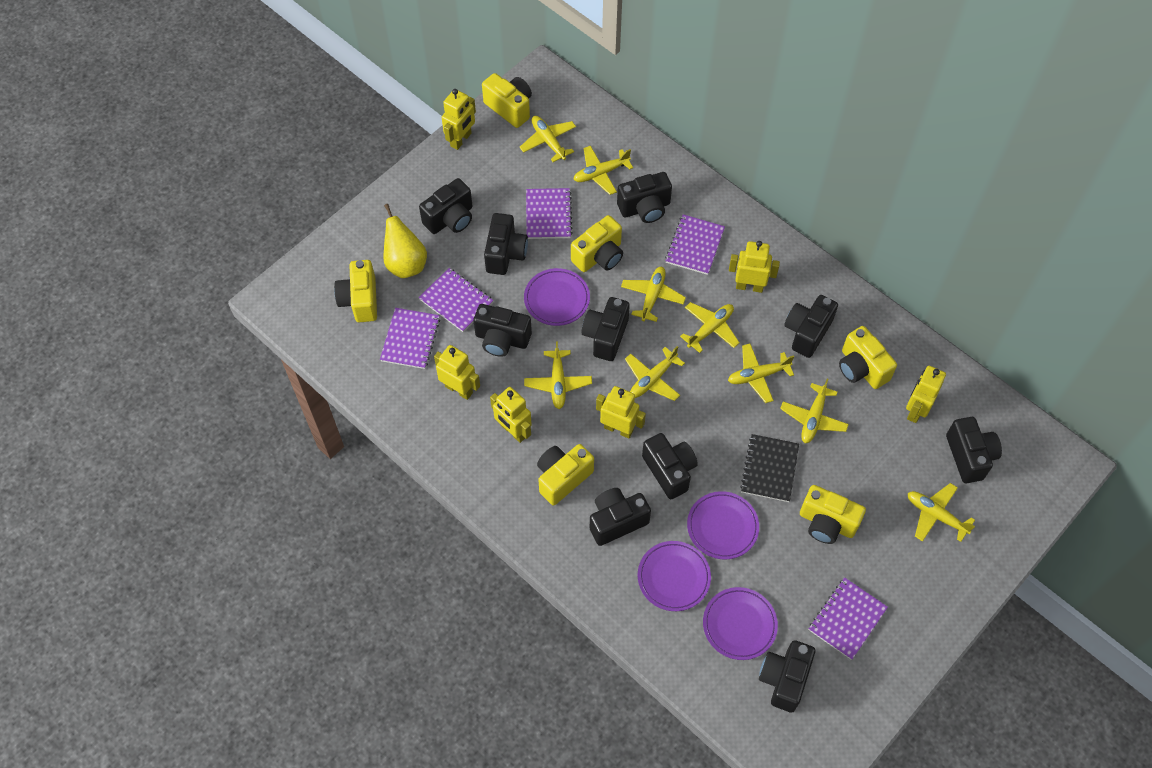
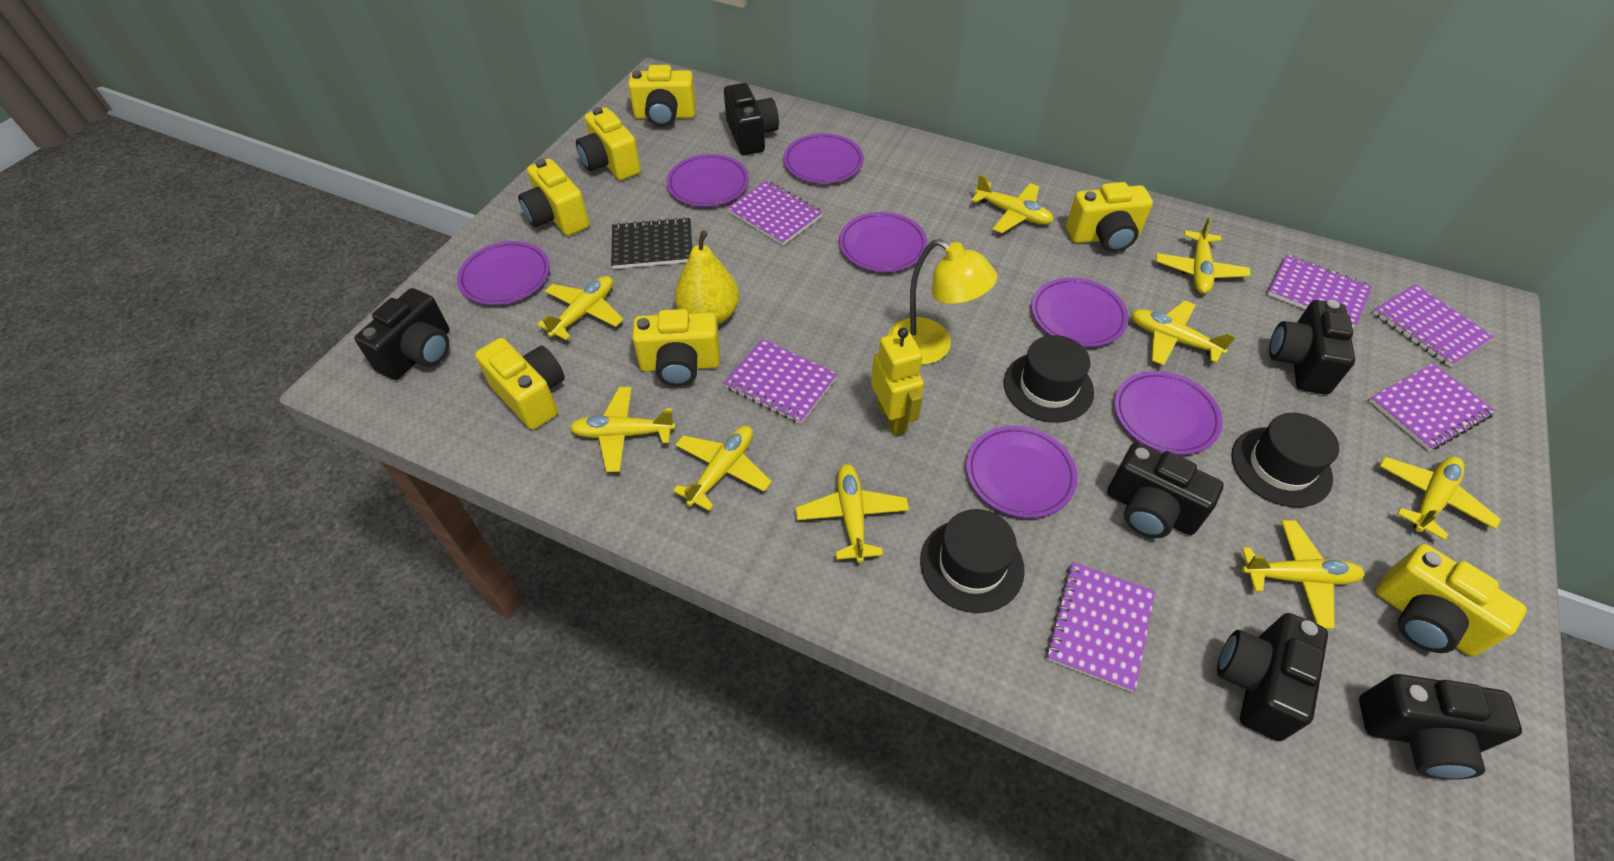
black camera: [419,178,473,234] [473,304,532,357] [484,213,528,275] [582,297,630,361] [590,488,651,546] [617,172,672,223] [642,433,698,499] [759,640,815,713] [784,295,838,358] [946,417,1002,483] = 10 -> [355,288,449,380] [724,83,779,155] [1107,442,1224,538] [1217,613,1328,741] [1269,300,1355,395] [1359,674,1522,780] = 6
black hat: none = 0 -> [920,509,1025,613] [1004,335,1094,423] [1231,413,1339,507] = 3
purple notebook: [380,308,440,369] [419,268,493,332] [526,188,572,239] [665,215,725,275] [809,578,888,660] = 5 -> [724,339,837,424] [727,180,823,245] [1046,562,1155,692] [1267,255,1372,328] [1369,363,1496,451] [1373,284,1494,367] = 6
purple plate: [524,268,590,326] [638,541,711,611] [687,491,759,560] [703,587,778,660] = 4 -> [457,241,550,305] [666,154,749,207] [784,133,864,184] [839,212,927,272] [966,426,1078,518] [1031,277,1128,347] [1114,371,1223,455] = 7
yellow camera: [334,260,377,322] [482,73,532,128] [537,444,594,506] [571,215,623,272] [800,485,866,544] [839,326,897,389] = 6 -> [475,338,565,430] [518,158,590,236] [576,107,641,180] [628,65,696,127] [632,309,720,386] [1066,182,1153,252] [1376,544,1527,656] = 7
yellow lamp: none = 0 -> [888,239,997,364] = 1
yellow robot: [434,345,480,400] [442,89,476,150] [490,387,532,443] [596,386,646,438] [729,241,780,293] [906,366,946,423] = 6 -> [871,328,924,435] = 1

